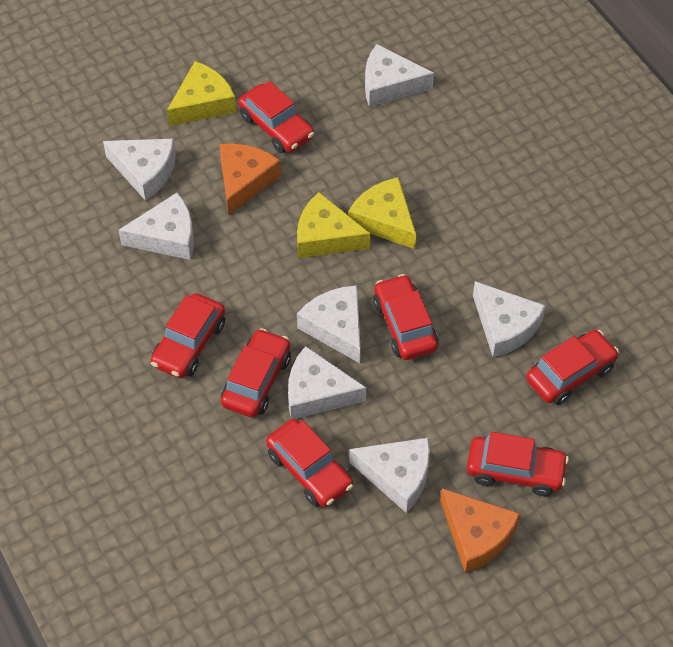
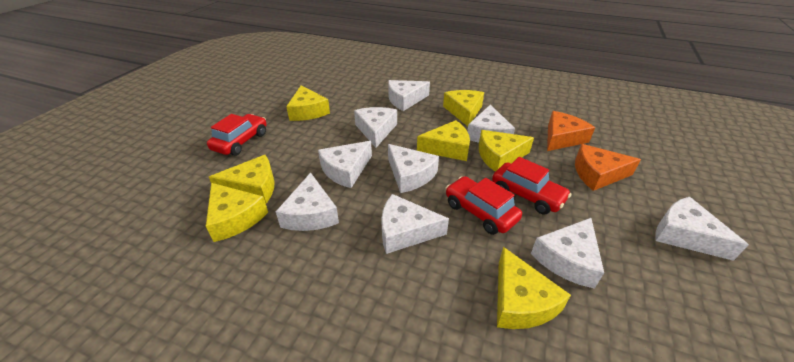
red car: [151,293,225,378] [221,328,291,418] [238,81,314,153] [266,419,353,507] [373,274,438,360] [467,432,569,496] [526,330,619,405] = 7 -> [207,114,266,156] [446,176,522,235] [492,157,571,214] = 3
white cheese: [103,139,176,201] [118,193,194,260] [288,346,366,419] [297,285,361,363] [349,438,430,513] [365,44,434,107] [473,281,546,358] = 7 -> [276,173,339,231] [318,141,372,188] [354,107,397,148] [381,194,449,254] [388,80,430,111] [388,144,439,193] [467,105,515,143] [531,218,604,289] [655,197,749,261] = 9
yellow cheese: [167,61,236,126] [297,192,371,258] [348,177,416,249] = 3 -> [206,183,268,242] [209,155,275,204] [286,85,330,121] [417,120,470,161] [443,90,484,126] [479,130,534,172] [497,247,571,329] = 7

